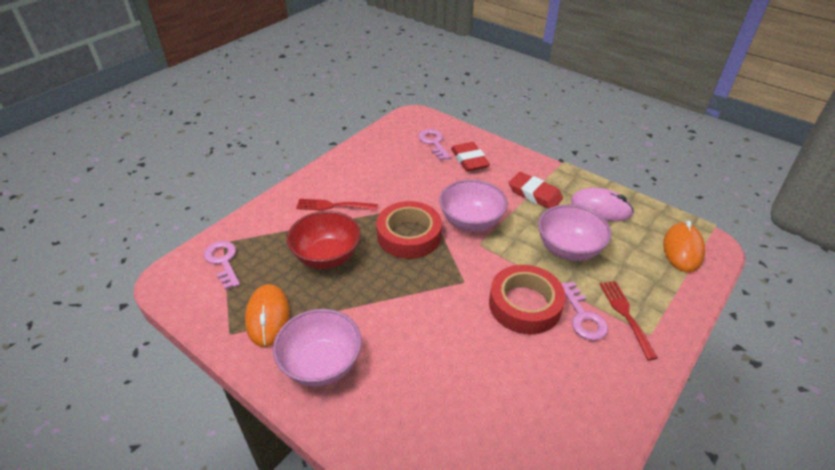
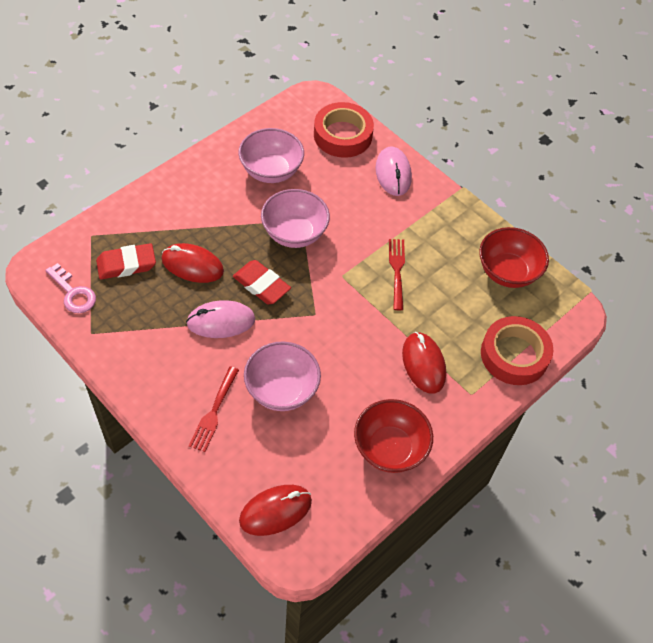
orange mouse: [245,284,290,347] [663,221,705,272] = 2 -> none = 0
pink key: [204,241,240,290] [418,129,451,161] [561,282,608,340] = 3 -> [45,263,96,313] = 1
pink mouse: [571,188,634,221] = 1 -> [186,300,255,338] [375,146,412,196] = 2
red bowl: [287,211,361,269] = 1 -> [354,399,433,473] [479,227,549,288] = 2
red mouse: none = 0 -> [162,243,224,283] [239,485,312,536] [402,332,446,394] = 3

